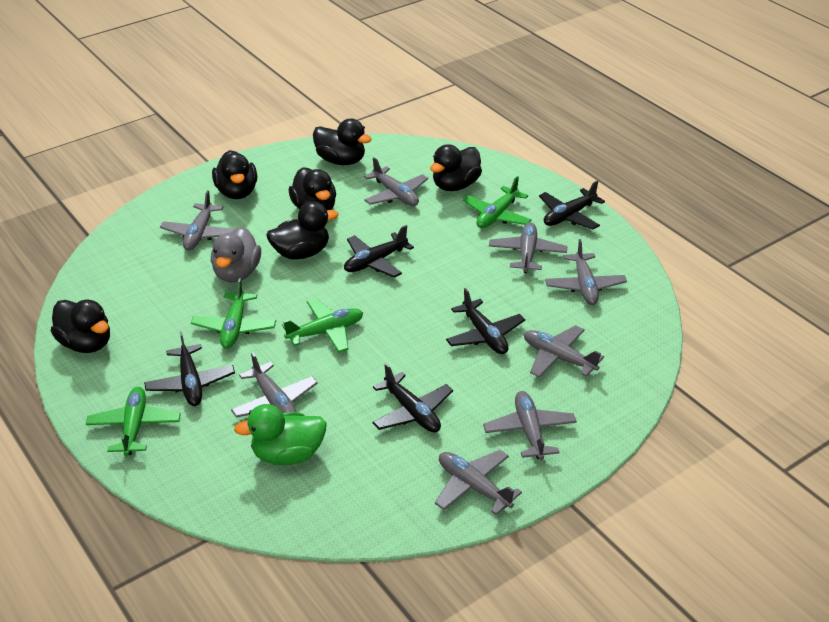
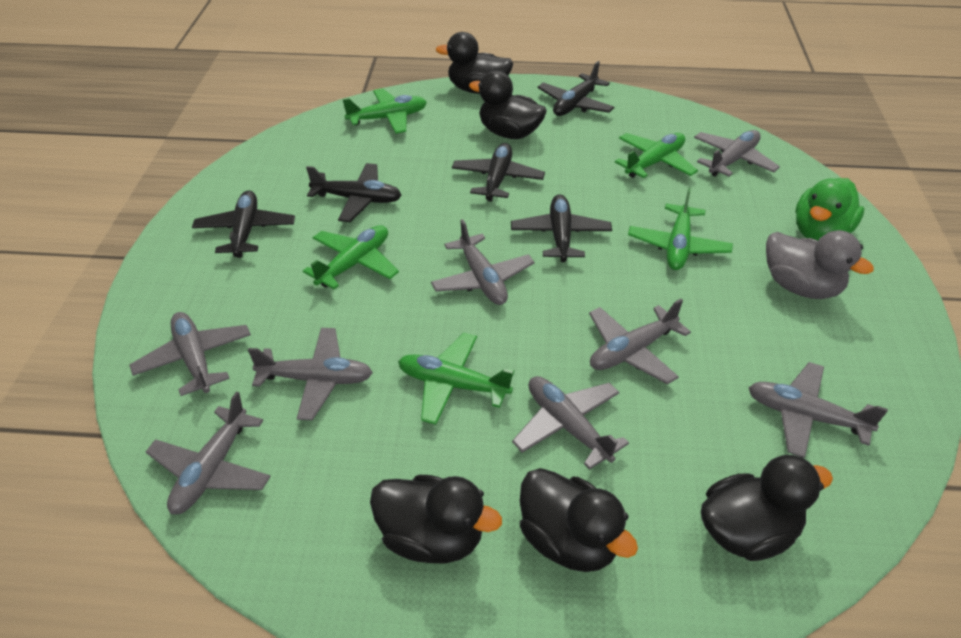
black duck: [51,300,110,353] [212,150,257,199] [267,201,338,259] [289,167,336,210] [313,119,372,165] [430,144,482,191] = 6 -> [370,475,502,563] [436,32,513,94] [469,71,547,139] [520,468,638,572] [701,455,833,561] = 5
green plane: [86,387,181,456] [191,278,276,349] [282,299,363,353] [463,176,532,228] = 4 -> [303,225,399,289] [343,88,427,134] [398,333,514,425] [615,133,698,178] [628,188,733,270] = 5

